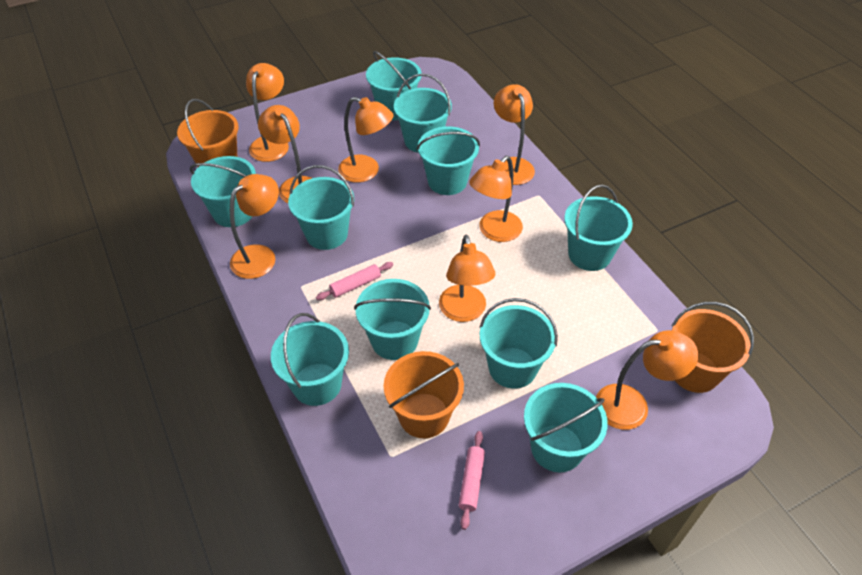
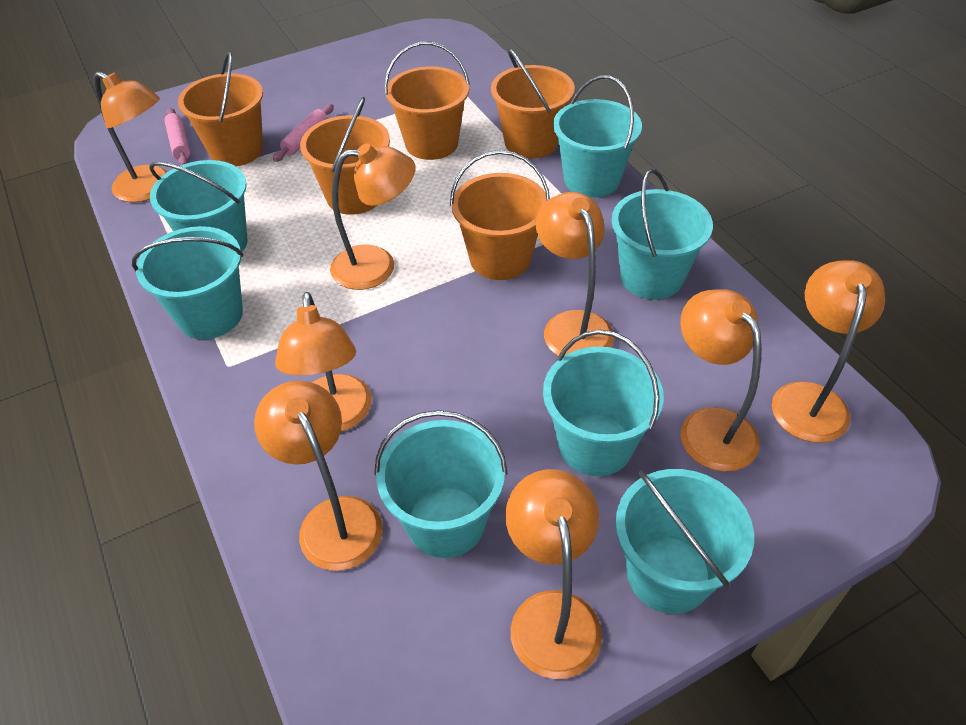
orange bucket: [177,99,239,167] [384,351,464,438] [672,302,754,393] = 3 -> [178,51,263,166] [300,97,390,215] [384,42,470,160] [450,150,550,280] [491,48,575,159] = 5
turquoise bucket: [190,156,256,227] [271,313,349,406] [288,165,354,250] [354,279,431,360] [366,51,422,120] [394,74,452,153] [417,126,480,195] [479,298,558,389] [524,383,608,472] [564,184,633,271] = 10 -> [132,226,243,339] [149,160,248,252] [374,410,507,558] [543,330,664,476] [553,75,642,198] [611,169,713,299] [615,469,754,614] = 7

